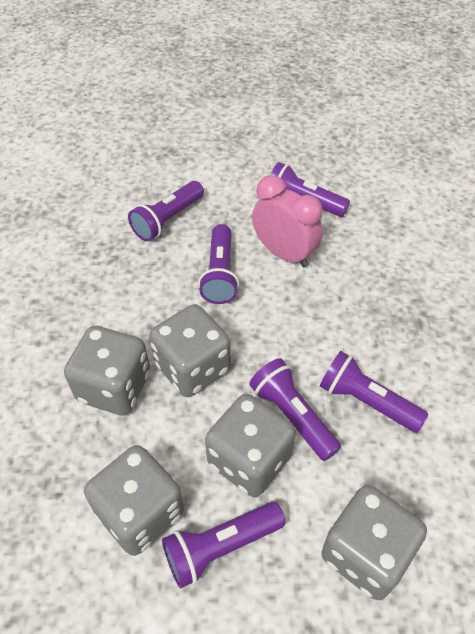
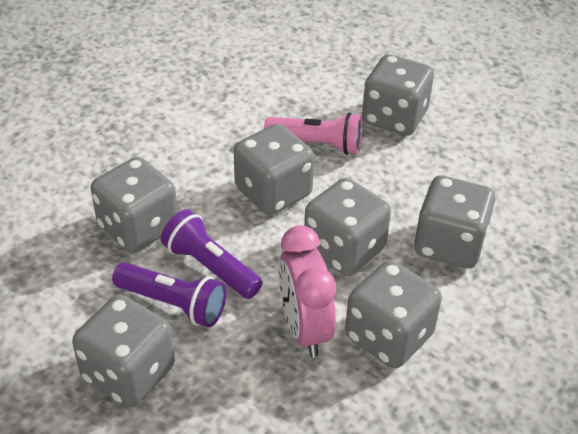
grey dice: [64,326,150,416] [84,445,184,556] [149,304,231,397] [205,394,296,497] [321,485,427,600] = 5 -> [72,295,175,407] [91,157,178,253] [234,124,314,215] [304,178,391,276] [345,260,442,368] [362,54,434,136] [414,175,496,268] = 7
pink flashlight: none = 0 -> [264,112,362,155] = 1
purple flashlight: [128,181,204,241] [162,502,286,588] [198,224,239,304] [249,358,341,461] [270,162,350,217] [320,351,428,433] = 6 -> [112,262,227,327] [161,209,262,299] = 2

